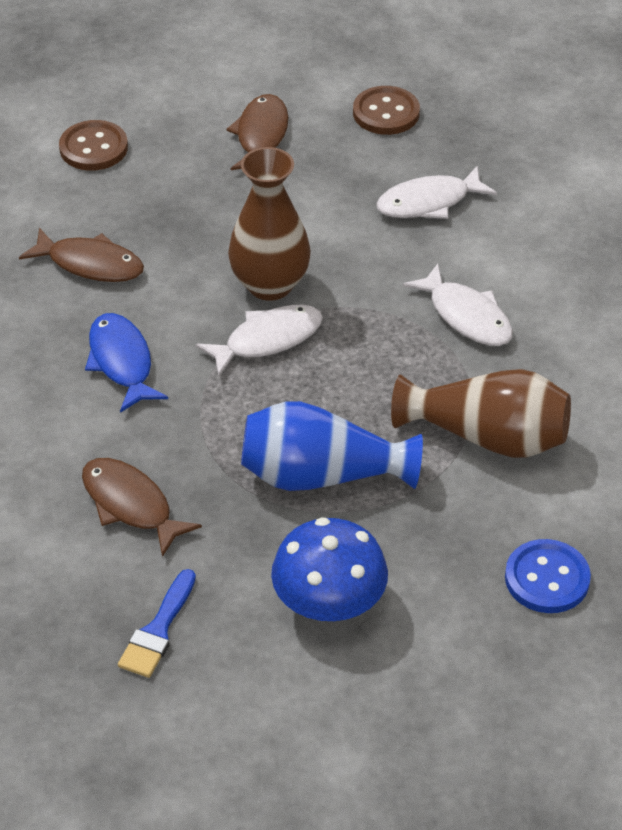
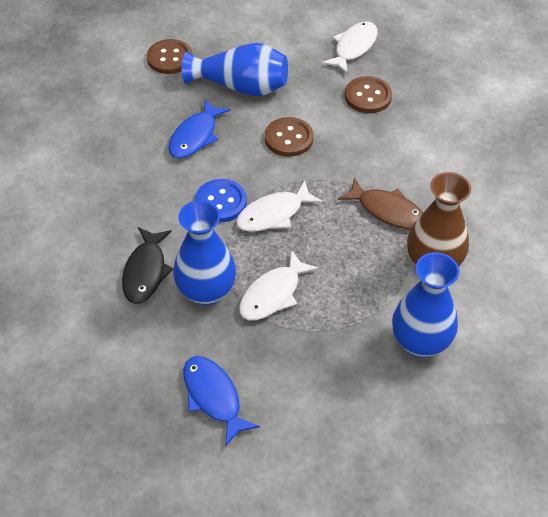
black fish: none = 0 -> [122,227,174,304] = 1
blue brush: [118,569,196,678] = 1 -> none = 0
blue fish: [85,313,168,413] = 1 -> [168,99,230,158] [183,356,260,446] = 2
blue mushroom: [271,517,388,621] = 1 -> none = 0
blue vase: [241,401,423,491] = 1 -> [173,200,236,305] [182,43,288,96] [392,252,460,357] = 3
brown button: [59,120,128,171] [353,86,420,135] = 2 -> [147,39,192,74] [265,117,314,157] [345,76,392,113] = 3
brown fish: [19,228,144,282] [82,458,202,557] [226,94,288,170] = 3 -> [338,178,423,229] = 1
brown vase: [228,147,311,301] [391,369,571,458] = 2 -> [407,172,471,266] = 1

